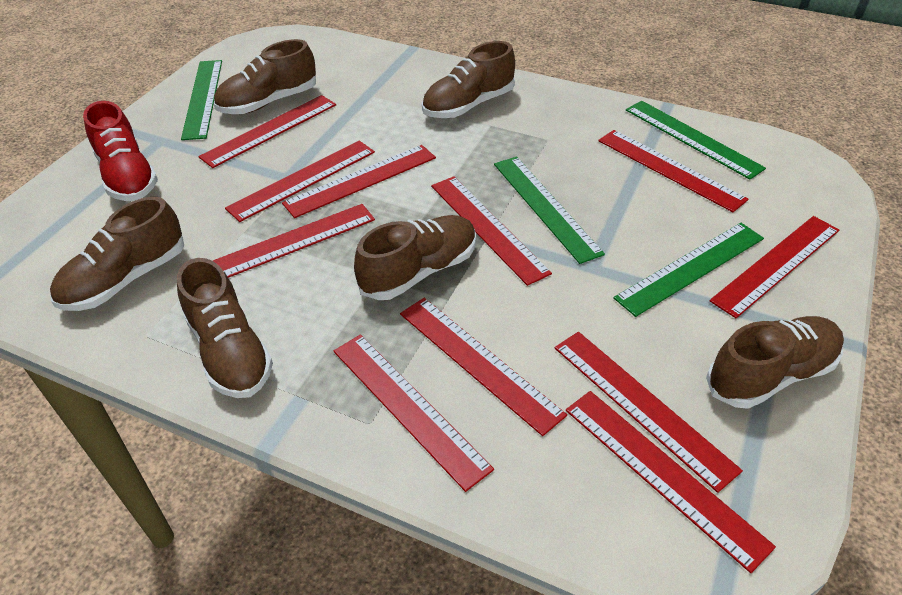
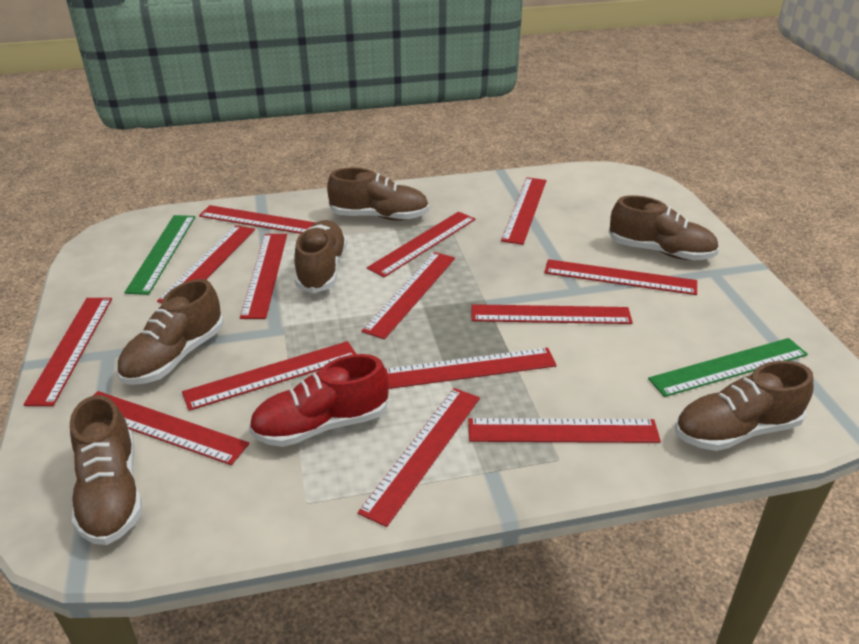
green ruler: [181,60,222,140] [494,157,605,264] [613,223,764,317] [626,101,766,180] = 4 -> [124,215,195,295] [648,338,808,397] = 2
red ruler: [198,95,336,168] [213,204,375,278] [225,141,375,222] [282,145,436,218] [334,334,494,492] [400,298,567,436] [431,176,552,286] [555,332,743,493] [566,391,776,573] [598,130,749,212] [709,216,839,318] = 11 -> [23,298,112,406] [93,391,249,465] [157,225,255,303] [182,341,356,411] [199,205,316,234] [240,234,287,319] [358,388,480,527] [361,252,455,339] [367,212,475,277] [386,348,557,389] [468,418,661,443] [471,304,633,324] [501,177,546,245] [544,259,697,295] = 14

